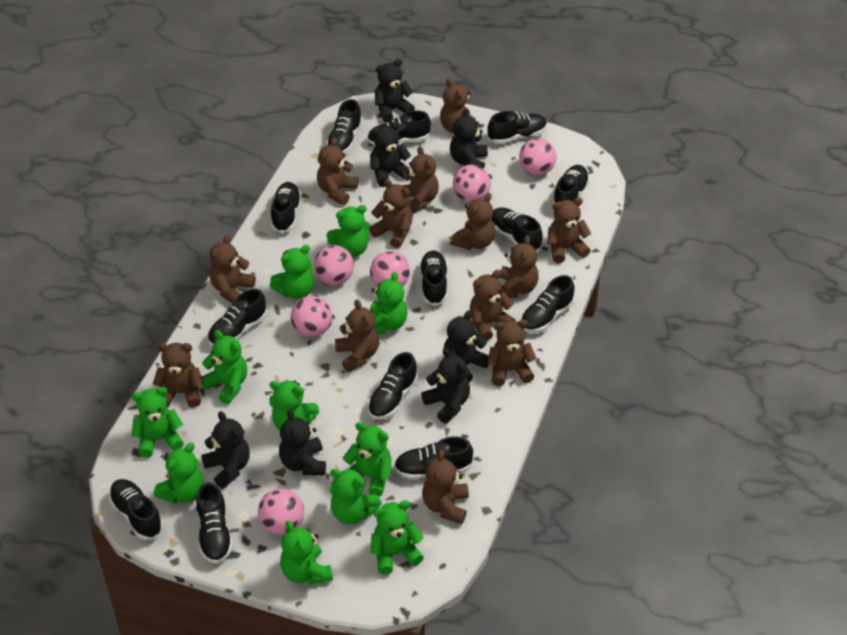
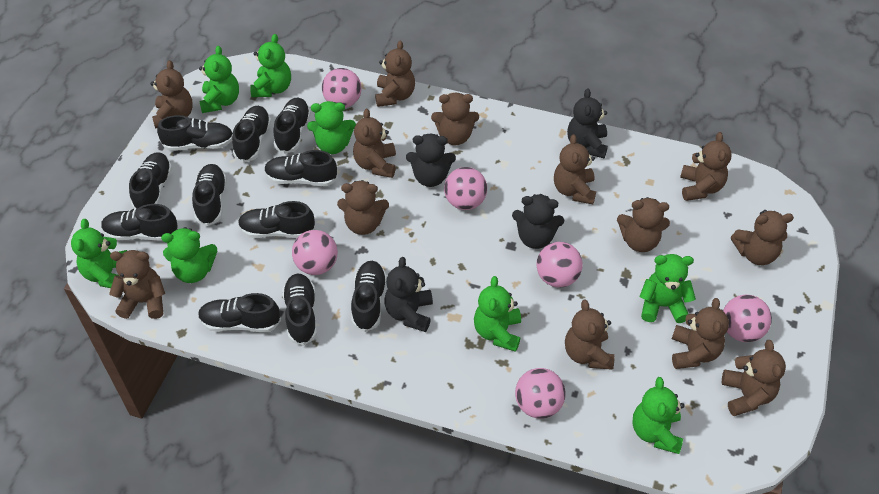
black shoe: [109,479,163,540] [196,482,233,564] [208,289,267,346] [271,182,301,233] [326,99,362,154] [367,111,431,146] [368,352,418,420] [394,436,473,479] [419,250,447,306] [488,111,547,144] [491,207,543,252] [520,275,575,333] [552,165,590,205] = 13 -> [101,204,178,241] [129,152,172,209] [157,115,233,151] [192,164,227,226] [198,293,281,332] [232,106,271,163] [238,201,316,238] [264,150,338,186] [273,98,311,154] [282,274,317,346] [351,261,387,332] = 11
black teddy bear: [201,411,250,489] [279,409,326,475] [370,122,411,187] [375,59,415,123] [421,348,470,423] [443,310,489,382] [450,108,488,169] = 7 -> [385,257,433,332] [406,134,456,187] [512,194,564,249] [567,88,608,158] = 4
green teddy bear: [131,387,184,457] [154,443,204,503] [202,330,247,404] [269,380,319,430] [270,245,314,299] [280,521,333,585] [326,205,371,257] [330,469,382,524] [343,422,391,496] [370,271,408,334] [371,500,424,575] = 11 -> [71,219,127,288] [161,227,217,283] [199,46,239,113] [250,34,291,97] [307,101,356,154] [474,276,521,352] [632,377,685,454] [639,254,696,323] = 8

